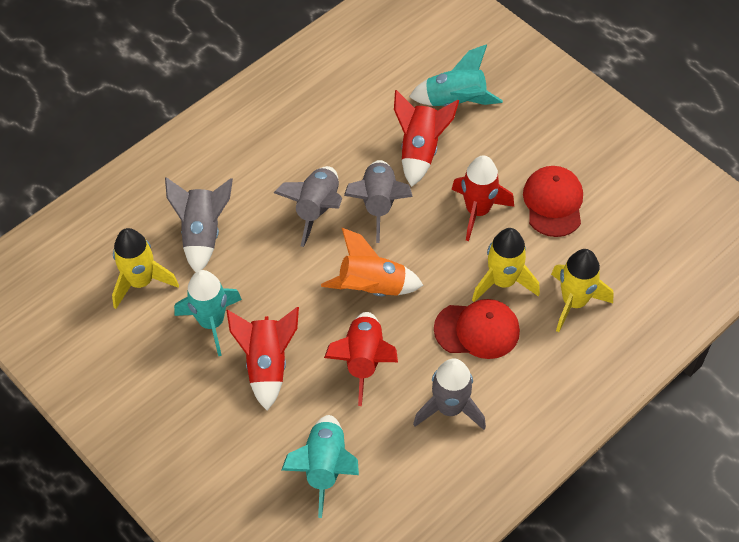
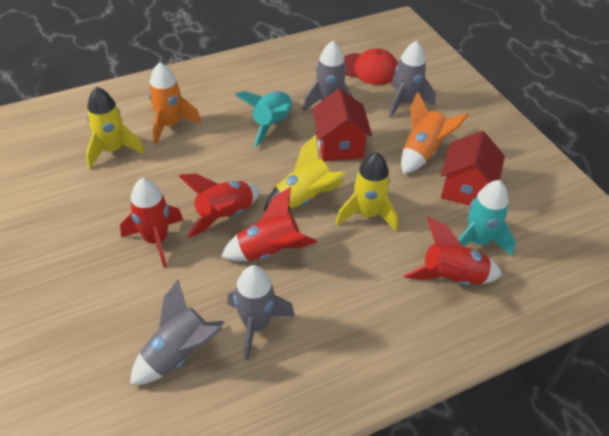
orange rocket: [321,228,424,297] = 1 -> [148,62,201,145] [401,92,469,174] = 2
red cap: [434,299,520,359] [523,166,583,237] = 2 -> [344,48,398,85] = 1
red house: none = 0 -> [312,88,372,161] [441,131,505,206] = 2
turquoise rocket: [174,270,242,356] [281,415,359,518] [409,44,503,107] = 3 -> [235,91,292,147] [458,180,515,256] = 2

